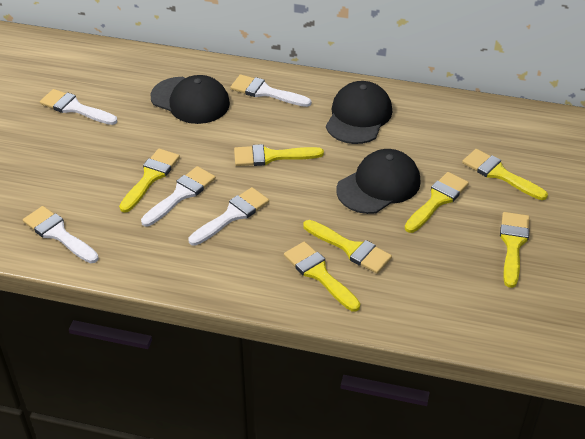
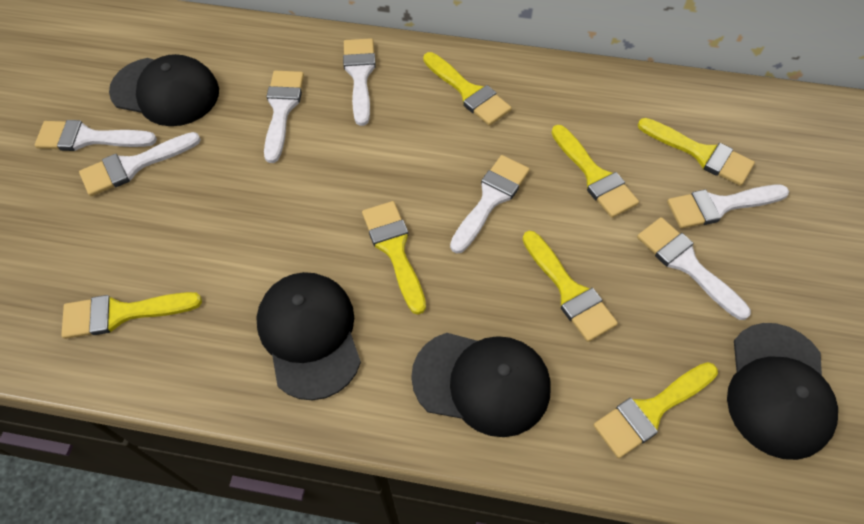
black cap: [150,75,230,124] [326,81,392,144] [336,149,421,214] = 3 -> [109,54,219,126] [256,272,361,400] [411,333,551,437] [727,323,838,460] = 4
white brush: [23,206,99,263] [40,89,118,125] [141,166,216,226] [189,187,269,246] [230,74,312,107] = 5 -> [35,120,157,151] [79,132,201,196] [264,71,304,163] [343,38,376,126] [450,155,530,253] [637,217,751,320] [667,185,789,229] = 7

